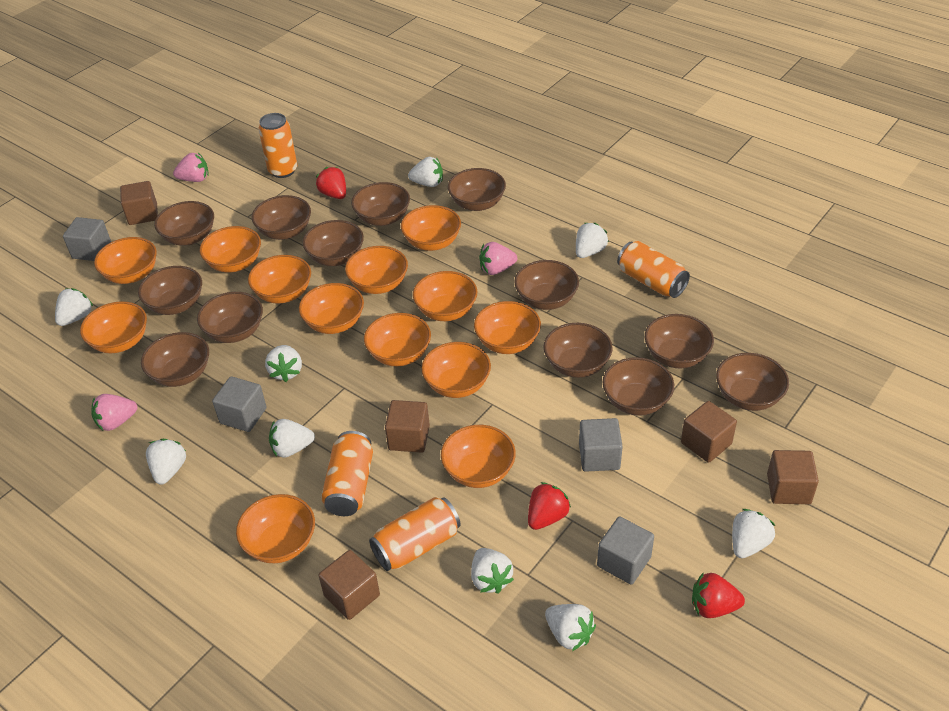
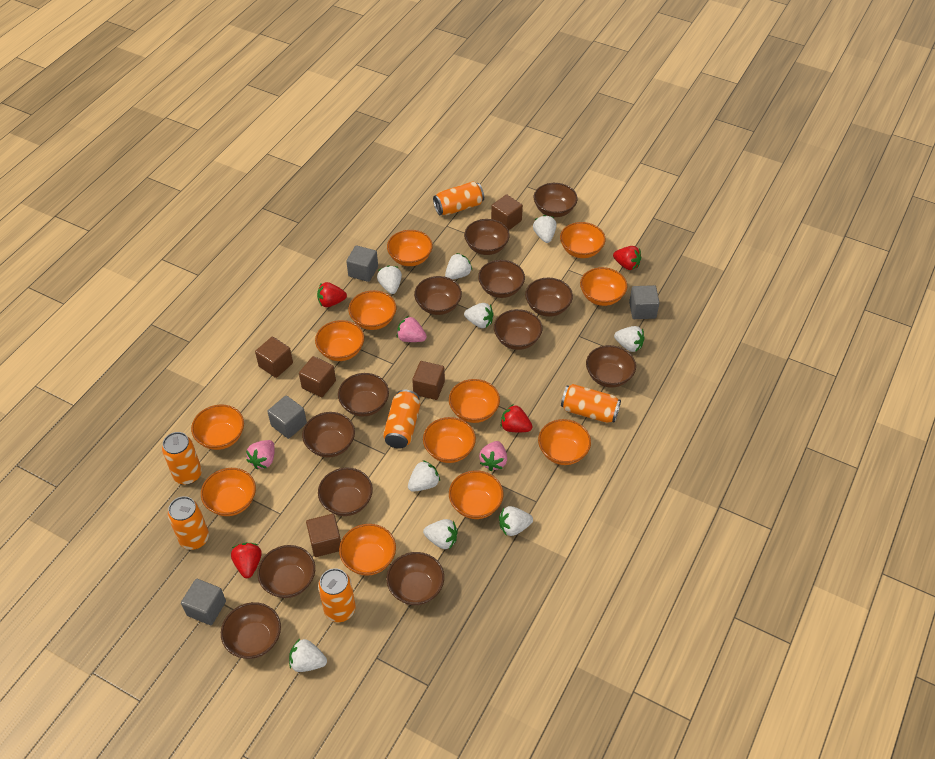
orange bowl: [80,301,147,353] [94,237,157,284] [200,226,261,272] [236,494,315,563] [248,255,311,303] [299,283,364,334] [345,246,408,294] [364,313,431,366] [401,205,461,251] [413,271,478,321] [421,342,491,398] [441,425,516,488] [474,301,541,354] = 13 -> [191,405,244,450] [201,468,256,516] [315,320,364,361] [339,524,396,576] [348,290,396,330] [387,230,433,266] [423,417,476,463] [449,379,500,423] [449,470,503,519] [538,419,591,465] [560,222,606,258] [580,267,627,306] = 12
orange can: [258,113,297,178] [321,431,373,516] [369,497,461,571] [617,241,690,298] = 4 -> [162,432,202,485] [168,496,209,550] [318,568,356,622] [383,390,420,449] [433,181,484,215] [561,384,621,423] = 6
red strawberry: [316,167,346,199] [528,482,571,530] [692,572,745,618] = 3 -> [231,543,262,578] [317,282,347,307] [500,405,533,432] [613,246,641,270] = 4

